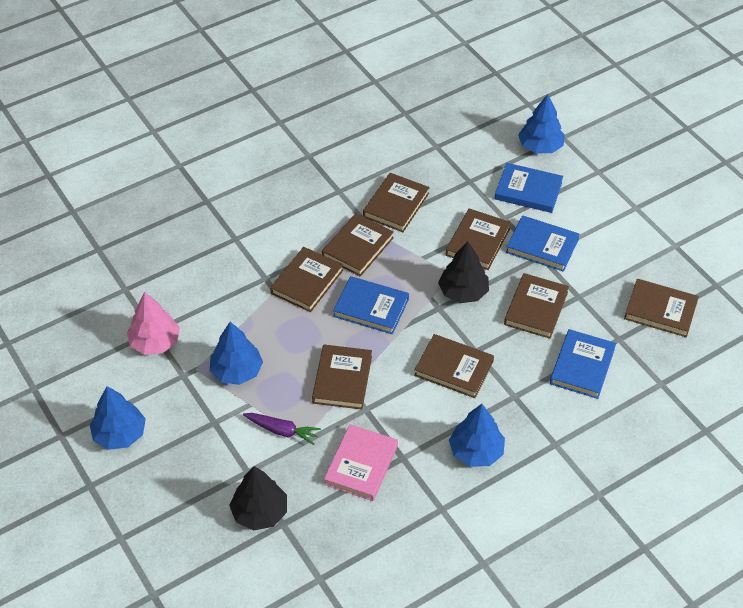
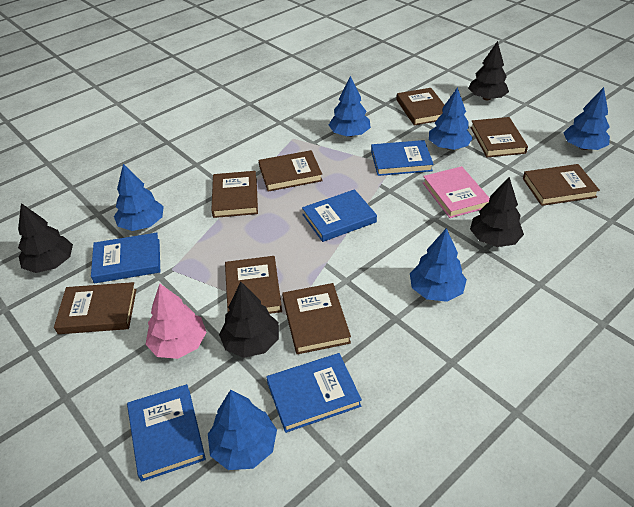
black tree: [229,466,287,531] [438,241,489,303] = 2 -> [18,203,73,273] [219,282,279,358] [468,41,509,100] [470,177,524,247] = 4
blue book: [333,276,409,334] [495,163,563,213] [506,215,579,272] [550,329,616,399] = 4 -> [91,233,160,283] [127,384,206,481] [266,353,362,433] [302,189,377,242] [371,140,434,176] = 5
blue tree: [90,386,146,450] [210,322,263,385] [449,404,505,467] [518,94,565,153] = 4 -> [114,164,164,231] [208,389,277,470] [329,76,371,137] [410,228,467,302] [429,87,473,150] [564,87,610,150] = 6
purple carrot: [243,413,321,445] = 1 -> none = 0

